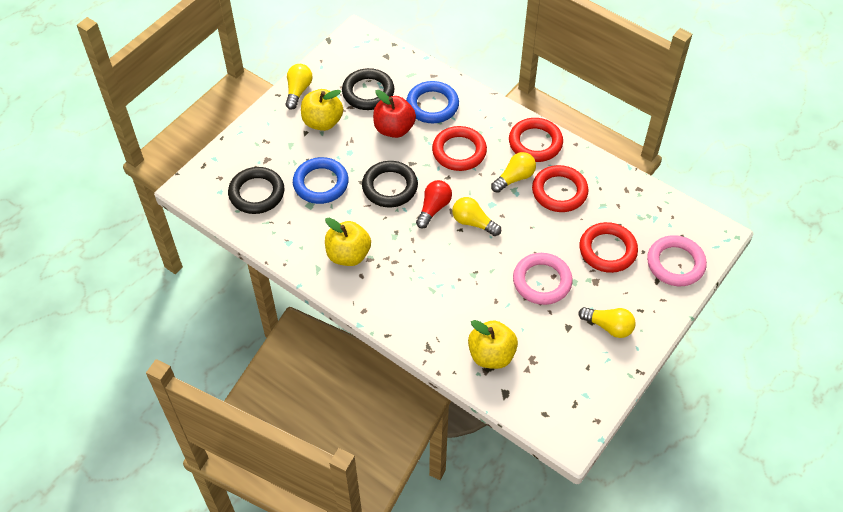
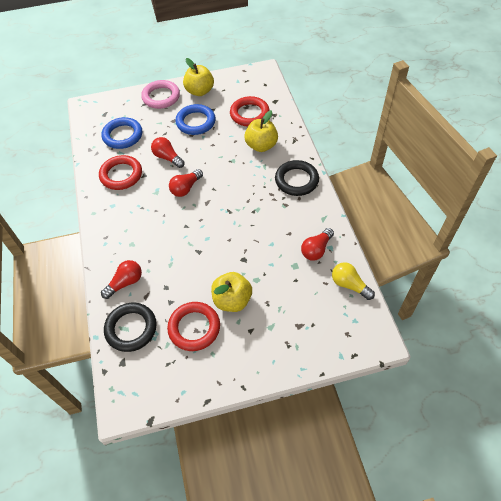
black ring: [228,167,284,214] [342,68,394,110] [362,161,418,207] = 3 -> [104,303,157,352] [275,160,319,196] = 2
pink ring: [513,253,573,305] [647,235,707,286] = 2 -> [141,80,180,109] = 1
red apple: [373,90,416,138] = 1 -> none = 0
red light bulb: [416,180,452,229] = 1 -> [101,260,142,299] [151,137,185,168] [169,169,203,197] [301,228,334,261] = 4
red ring: [432,126,487,171] [509,118,563,162] [532,165,588,212] [579,222,638,273] = 4 -> [99,155,142,190] [167,302,220,351] [230,96,270,127] = 3
yellow light bulb: [286,64,312,110] [452,197,501,236] [491,152,536,193] [578,307,636,338] = 4 -> [332,262,375,300] = 1

